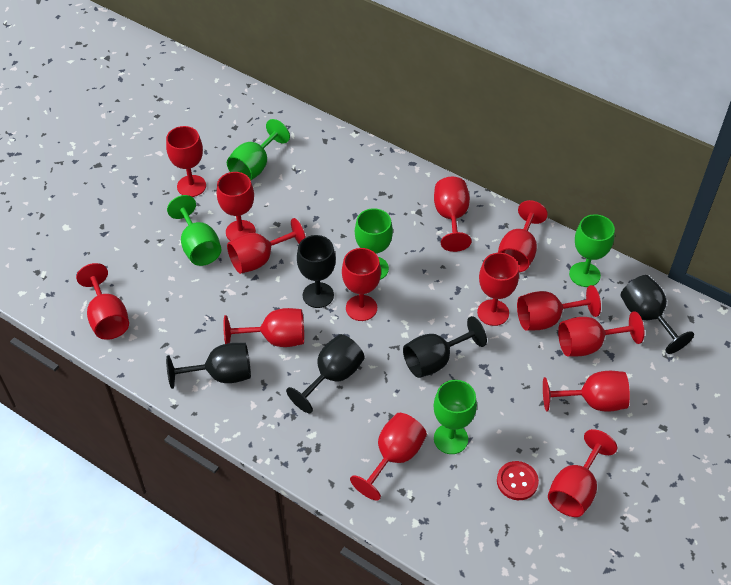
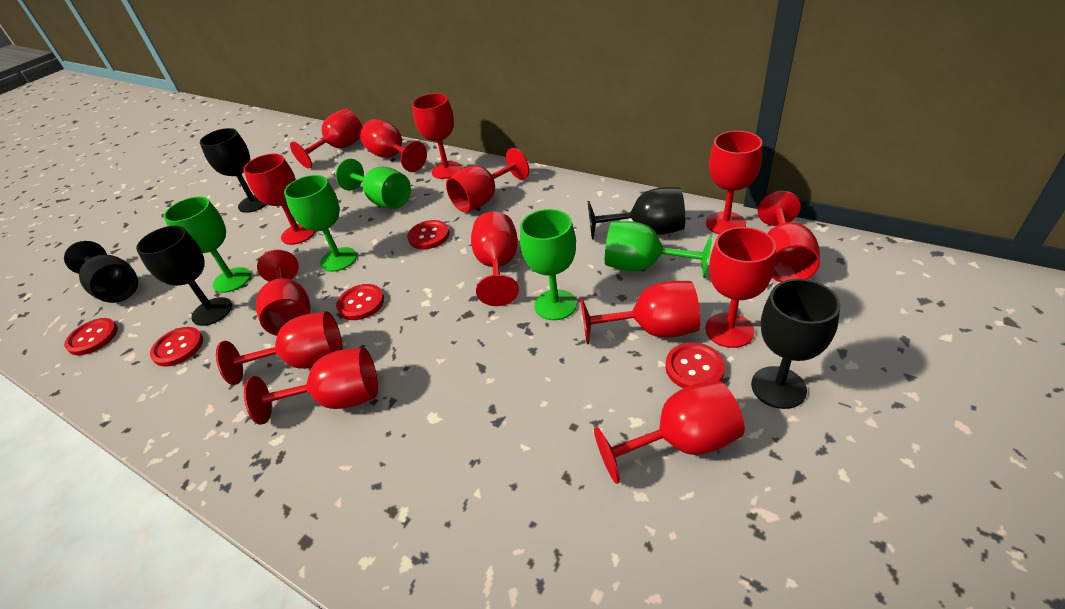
red button: [497,461,539,500] = 1 -> [64,318,118,355] [150,327,203,367] [336,284,384,320] [407,220,449,249] [665,342,725,388] = 5

